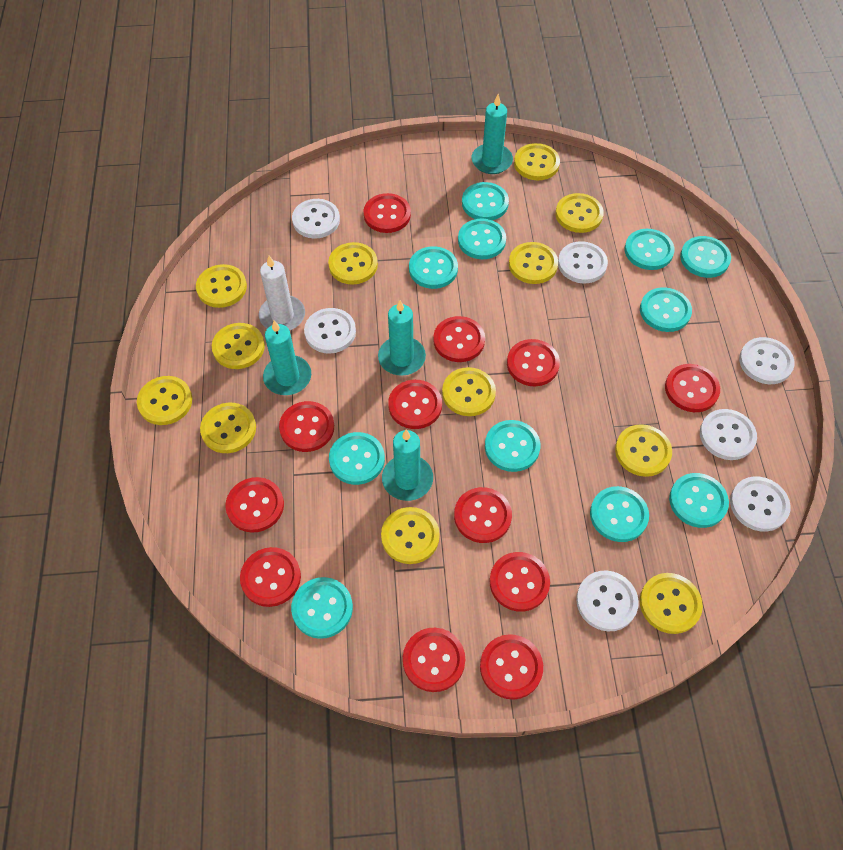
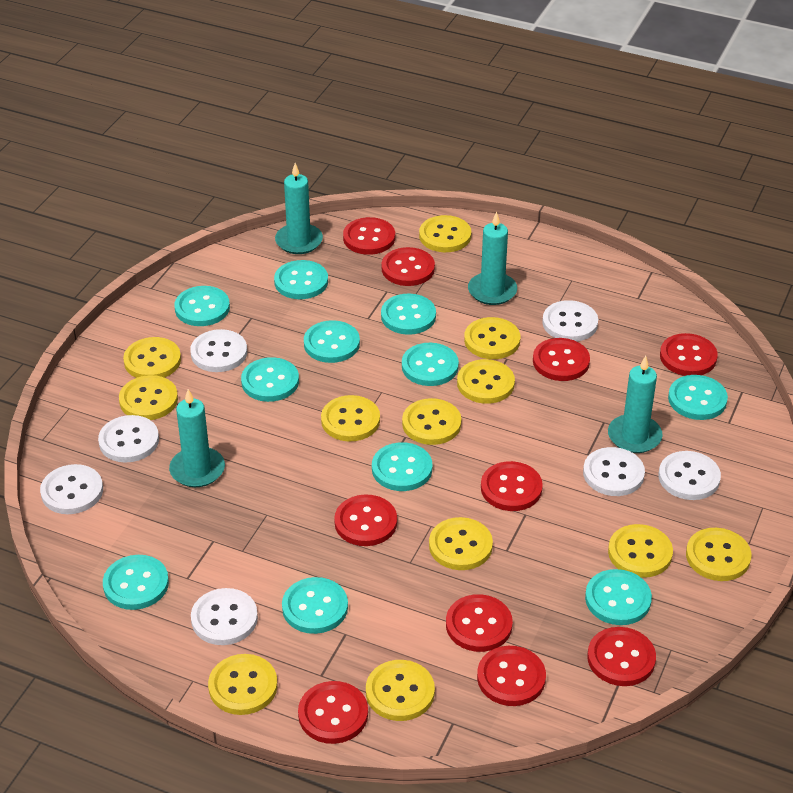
red button: [225,477,284,533] [240,547,301,607] [279,401,334,452] [364,193,411,233] [388,380,442,429] [403,628,465,692] [433,316,485,362] [454,487,512,543] [480,634,543,700] [490,552,550,612] [507,339,560,386] [665,364,720,412] = 12 -> [298,681,368,744] [334,494,397,546] [343,217,395,255] [382,247,435,286] [446,594,513,652] [477,646,546,706] [481,461,543,511] [533,338,590,381] [587,627,656,686] [660,333,718,376] = 10
white candle: [259,256,305,331] = 1 -> none = 0

